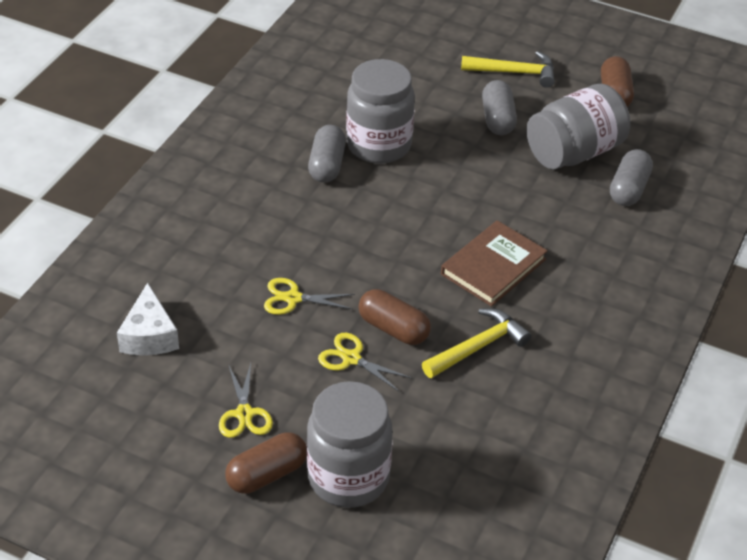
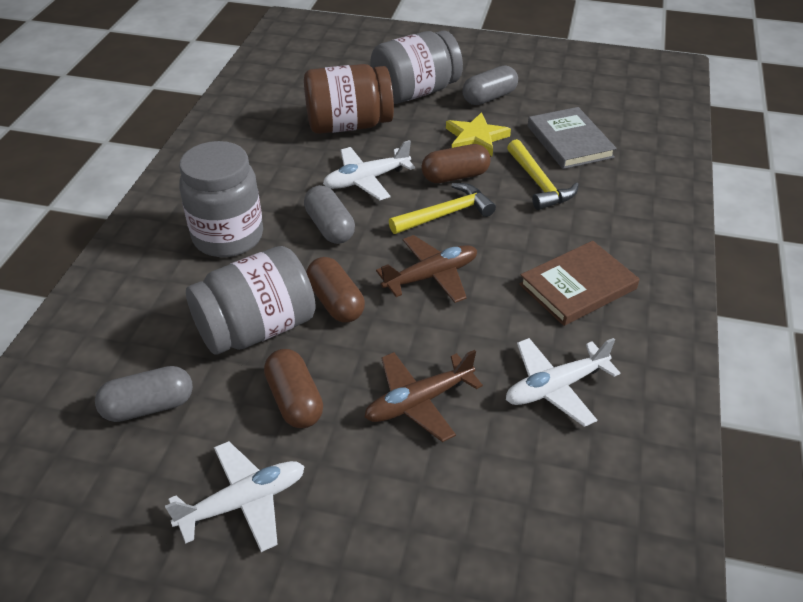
brown jar: none = 0 -> [304,64,394,134] = 1
brown plane: none = 0 -> [365,350,483,442] [376,235,477,303] = 2
grey book: none = 0 -> [528,107,617,169] = 1
white cheese: [117,283,179,355] = 1 -> none = 0
white plane: none = 0 -> [165,441,305,552] [323,140,415,200] [506,338,620,427] = 3
yellow scissors: [219,363,273,438] [264,278,355,315] [318,333,411,391] = 3 -> none = 0
yellow star: none = 0 -> [446,112,511,157] = 1

